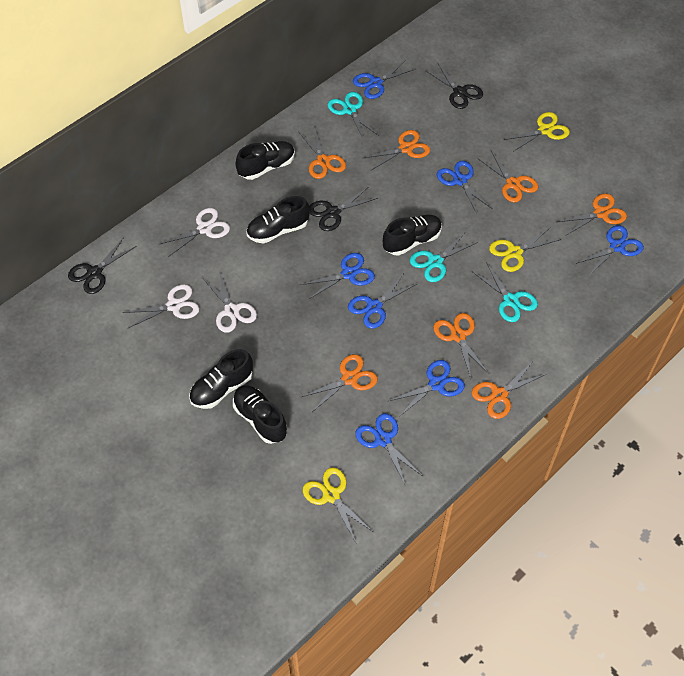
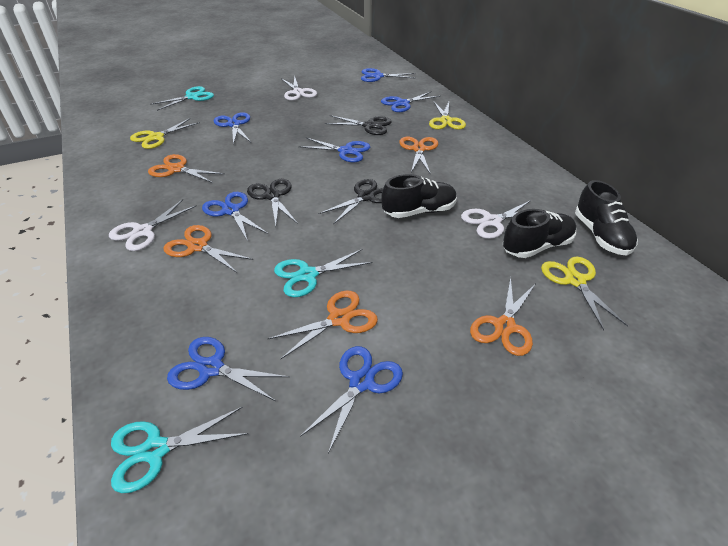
black shoe: [189,349,253,409] [233,385,287,444] [235,141,295,180] [247,196,310,244] [383,215,442,256] = 5 -> [381,174,457,218] [503,209,576,258] [575,180,638,256] = 3
orange scissors: [298,127,346,179] [302,354,378,412] [363,130,430,170] [433,313,489,378] [471,361,546,419] [477,151,538,203] [557,193,627,235] = 7 -> [148,154,225,183] [163,225,253,273] [268,291,378,359] [399,137,438,173] [470,277,535,356] = 5

